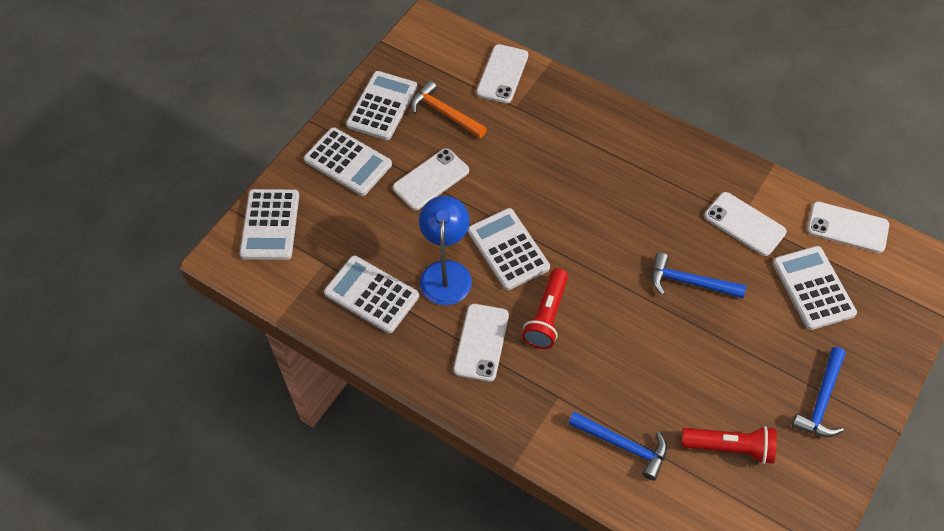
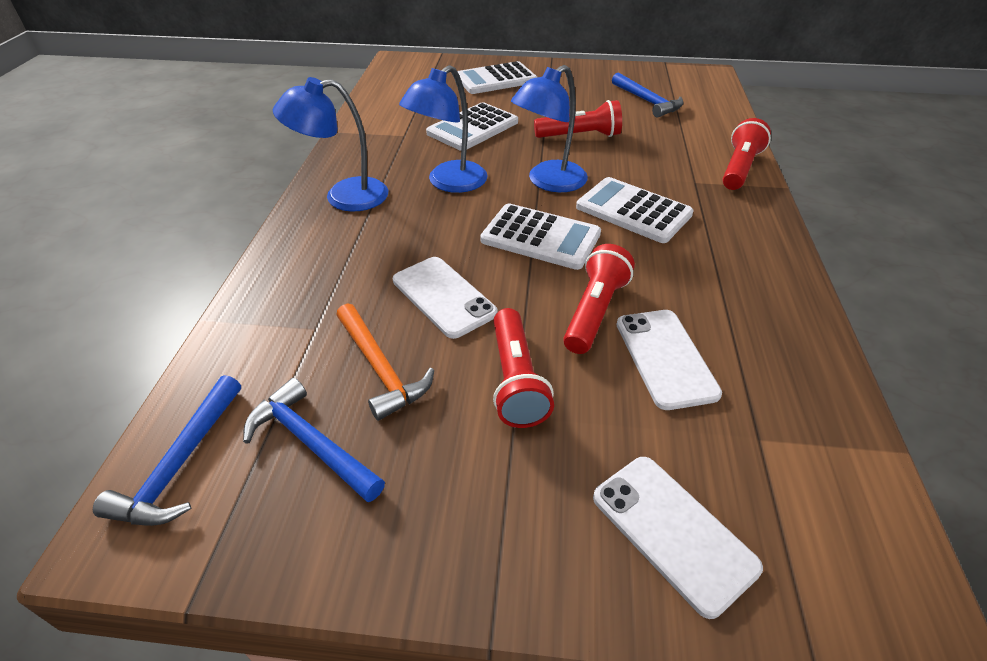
blue lamp: [419,196,472,305] = 1 -> [273,77,388,212] [399,65,487,193] [511,65,588,192] = 3
red flashlight: [522,268,568,349] [681,426,777,464] = 2 -> [493,308,554,428] [534,100,622,138] [563,244,635,354] [722,118,771,190] = 4
white calculator: [240,189,299,260] [304,127,392,196] [324,256,419,333] [346,71,418,140] [468,208,550,290] [773,246,857,330] = 6 -> [426,102,518,151] [457,61,538,94] [480,204,601,270] [576,177,694,243] = 4
white phone: [393,148,469,210] [453,304,509,382] [476,44,528,103] [704,192,787,256] [807,201,889,253] = 5 -> [393,257,498,339] [593,457,763,619] [616,310,722,410] = 3

